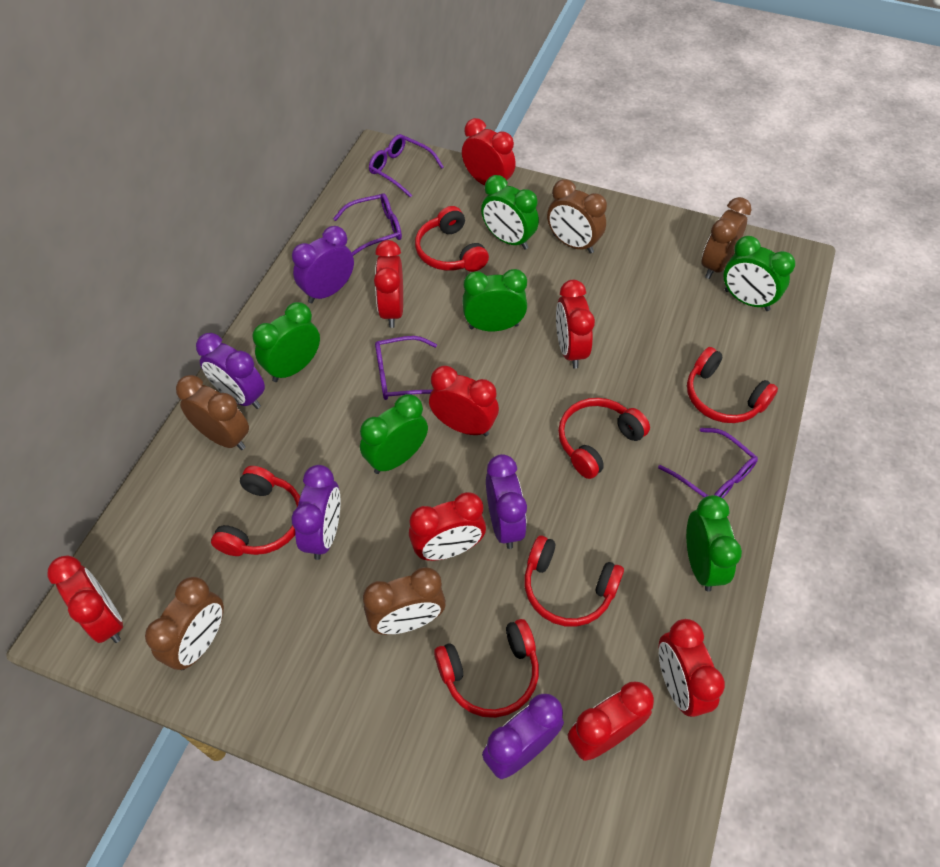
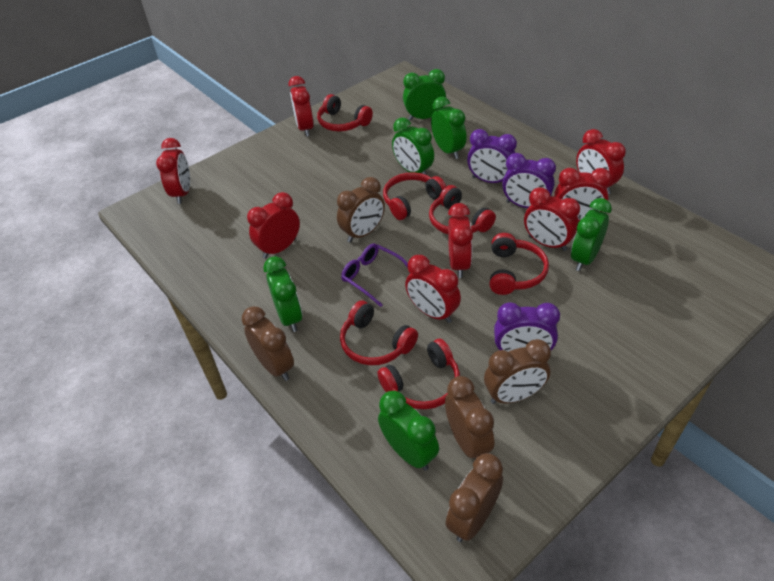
purple clock: [196,333,265,409] [291,465,341,560] [292,226,354,303] [482,694,564,779] [486,454,527,549] = 5 -> [467,129,517,183] [494,303,560,352] [502,153,556,208] = 3
purple glasses: [333,193,402,256] [369,134,444,197] [375,336,437,400] [658,428,758,498] = 4 -> [341,243,408,307] = 1

